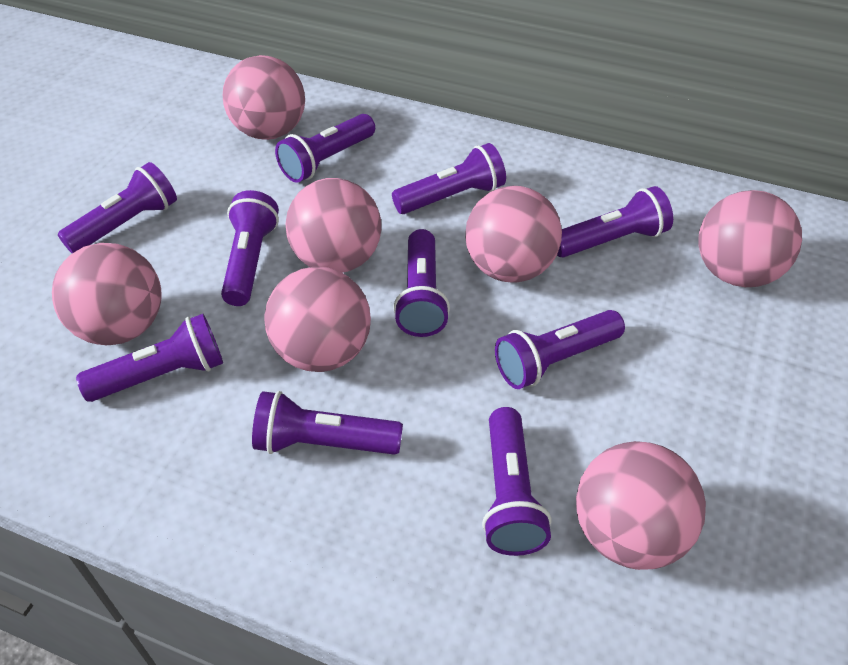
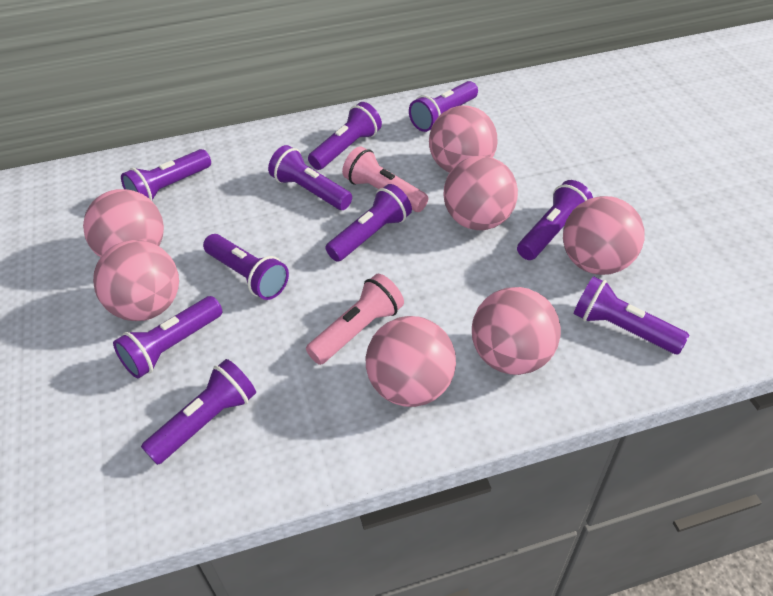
pink flashlight: none = 0 -> [306,274,404,365] [342,146,428,212] = 2

